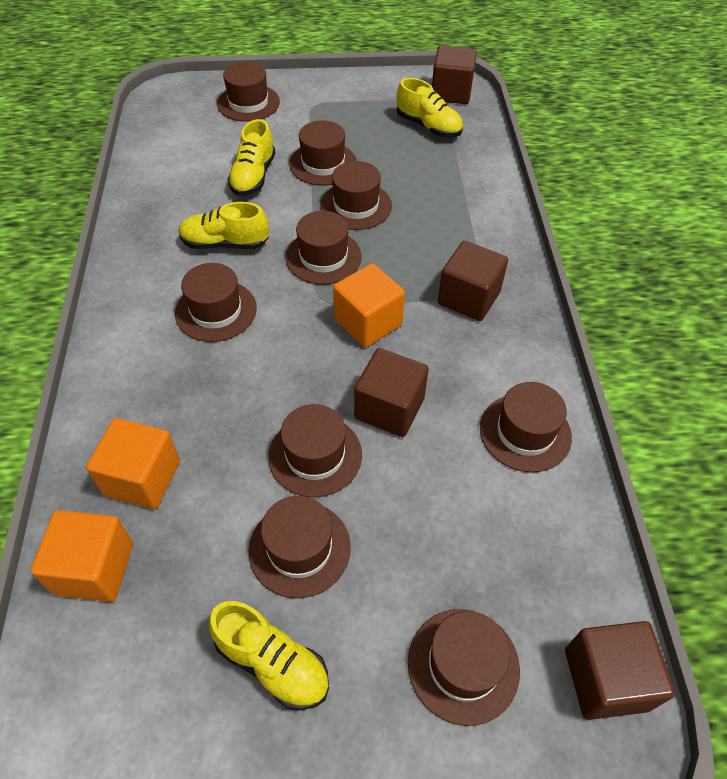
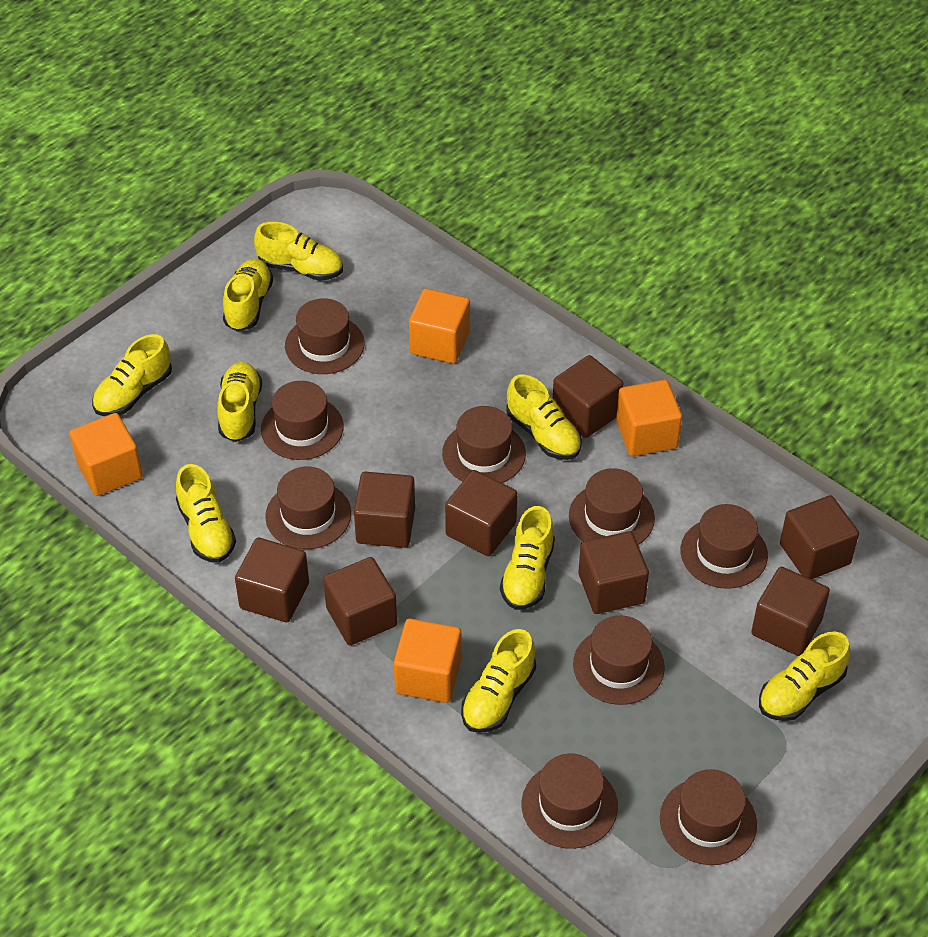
brown cube: [354,348,429,437] [432,45,477,104] [438,241,508,321] [565,621,675,720] = 4 -> [235,538,309,622] [323,557,397,645] [354,472,415,548] [445,470,517,556] [553,355,624,438] [578,531,649,614] [751,567,830,656] [780,495,859,580] = 8
orange cube: [31,510,133,602] [86,418,180,509] [333,263,405,347] = 3 -> [69,413,143,496] [394,619,461,703] [409,288,470,364] [616,380,682,456] = 4
yellow shoe: [179,202,269,249] [209,601,329,710] [227,119,275,196] [397,78,463,137] = 4 -> [92,334,172,416] [176,464,236,563] [217,362,262,442] [223,258,273,332] [254,222,343,281] [461,629,536,733] [500,506,555,610] [506,374,582,460] [759,631,850,721] = 9

